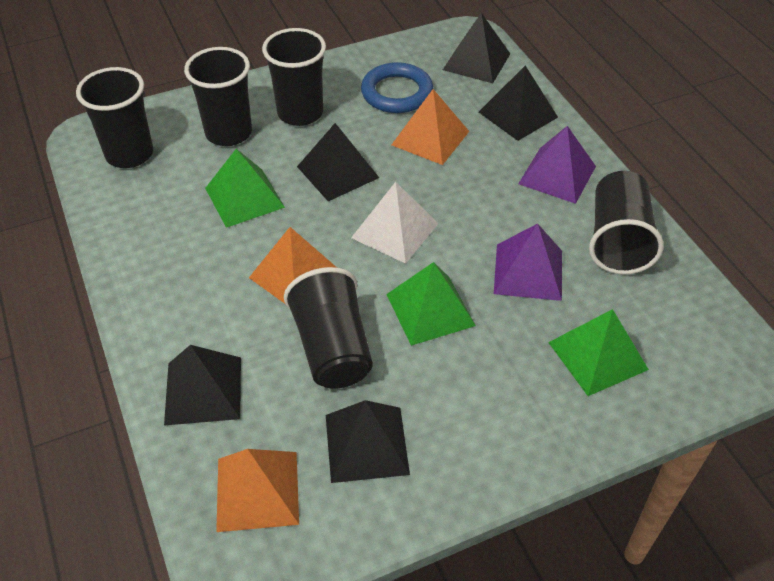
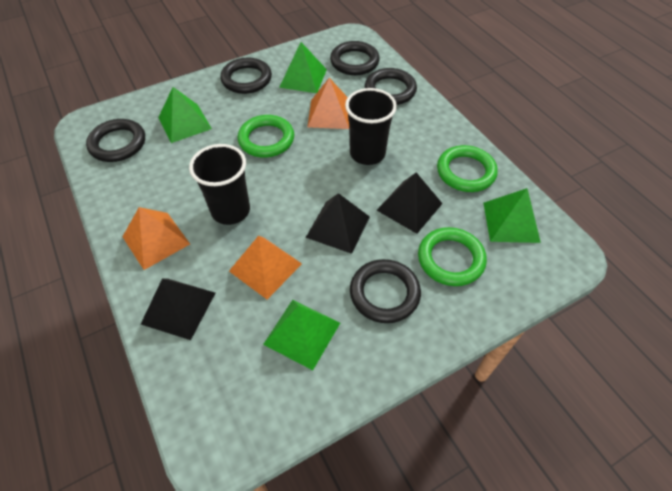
black cup: [76,67,153,168] [184,47,252,146] [262,28,326,126] [284,267,373,389] [589,171,664,274] = 5 -> [189,144,250,225] [345,88,397,165] = 2
black pyramid: [164,345,241,426] [297,123,379,201] [326,400,410,483] [443,13,510,83] [479,66,558,141] = 5 -> [141,279,215,340] [306,193,370,254] [377,173,443,234] = 3
black ring: none = 0 -> [86,119,145,162] [220,57,272,94] [330,41,380,75] [350,259,421,323] [365,68,417,105] = 5
blue ring: [361,62,433,113] = 1 -> none = 0
green pyramid: [205,149,285,228] [386,262,476,346] [548,309,649,396] = 3 -> [158,87,212,143] [263,300,340,370] [279,42,327,93] [483,188,541,243] = 4
green ring: none = 0 -> [238,115,294,157] [418,227,487,286] [437,145,498,192] = 3
purple pyramid: [494,224,562,301] [518,126,596,204] = 2 -> none = 0
white pyramid: [351,182,439,264] = 1 -> none = 0

